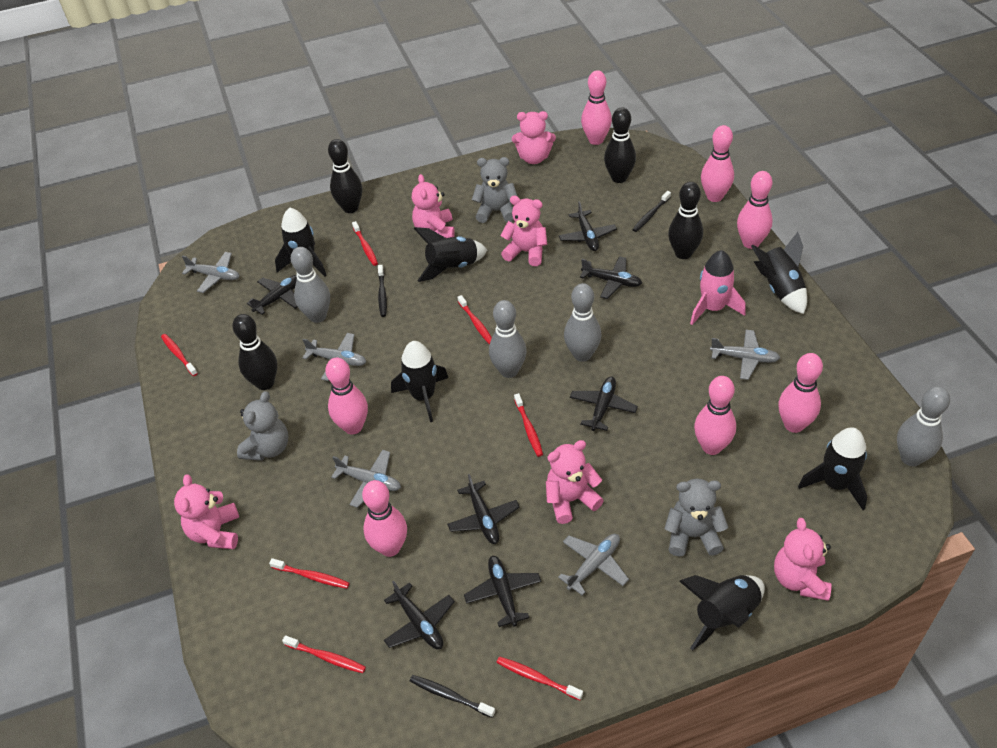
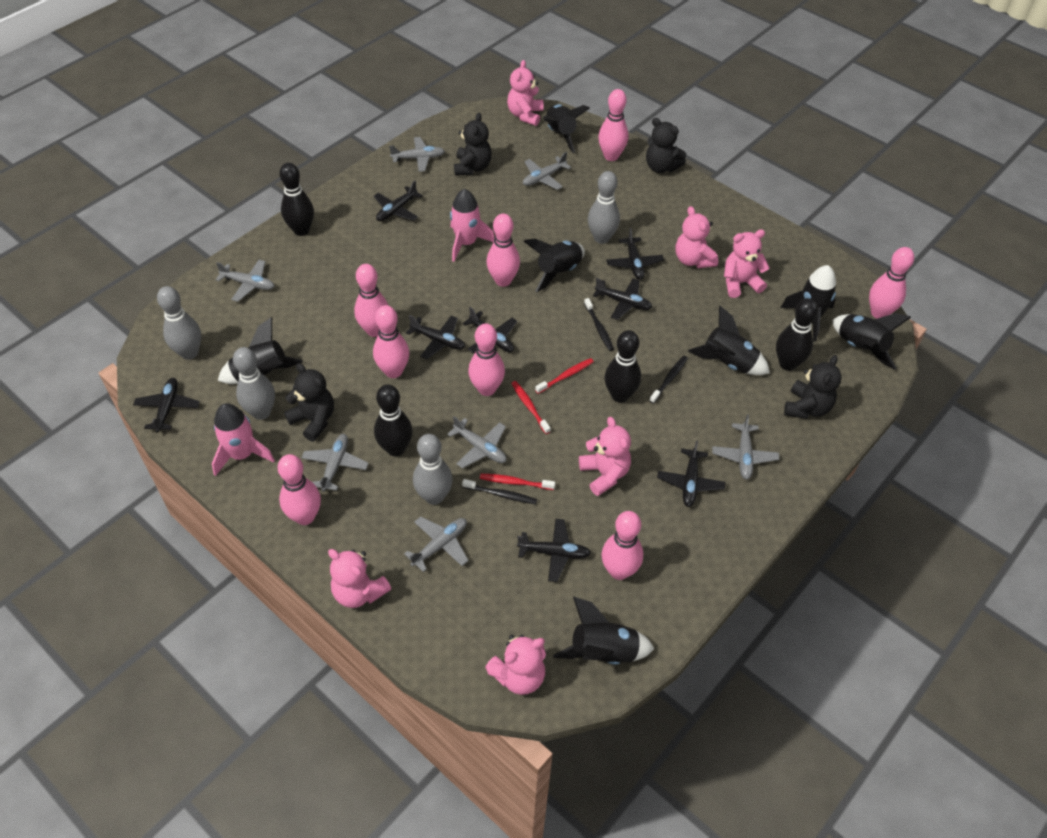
black plane: [247,275,298,315] [384,580,455,649] [447,474,520,544] [464,556,541,627] [559,201,617,251] [570,376,638,431] [580,256,642,299] = 7 -> [133,378,200,433] [374,181,423,221] [406,315,465,359] [463,307,517,353] [517,519,591,582] [593,278,653,320] [606,228,664,280] [657,440,725,507] = 8
black rocket: [275,208,327,277] [391,341,448,422] [414,227,487,282] [679,575,765,651] [751,232,807,314] [798,427,867,510] = 6 -> [218,317,303,384] [523,239,585,292] [543,104,590,153] [553,597,655,664] [688,306,770,375] [781,265,836,341] [832,313,911,370] = 7
black teddy bear: none = 0 -> [284,363,334,441] [454,112,492,176] [646,118,686,173] [784,355,842,419] = 4
grey plane: [182,252,240,293] [303,333,366,381] [331,450,401,508] [558,534,629,596] [710,330,780,380] = 5 -> [216,260,275,302] [301,434,369,492] [389,137,445,172] [404,516,469,572] [447,416,507,469] [523,152,571,190] [712,414,779,479] = 7
grey teddy bear: [237,391,288,461] [472,157,517,223] [664,478,729,557] = 3 -> none = 0
pink bowling pin: [325,357,368,435] [362,480,407,557] [581,70,612,145] [694,376,736,455] [701,125,734,202] [737,171,773,249] [779,353,823,433] = 7 -> [278,454,321,525] [354,264,389,337] [373,305,409,378] [468,323,505,396] [486,214,520,287] [598,89,629,161] [601,511,643,580] [869,247,914,319] = 8
pink rocket: [690,250,746,325] = 1 -> [212,403,275,476] [450,189,495,262] = 2
red toothbrush: [161,334,198,376] [269,558,350,589] [282,635,366,673] [352,221,378,266] [458,295,492,345] [496,656,583,700] [514,393,543,457] = 7 -> [480,474,555,490] [511,381,551,434] [535,358,594,394] = 3

